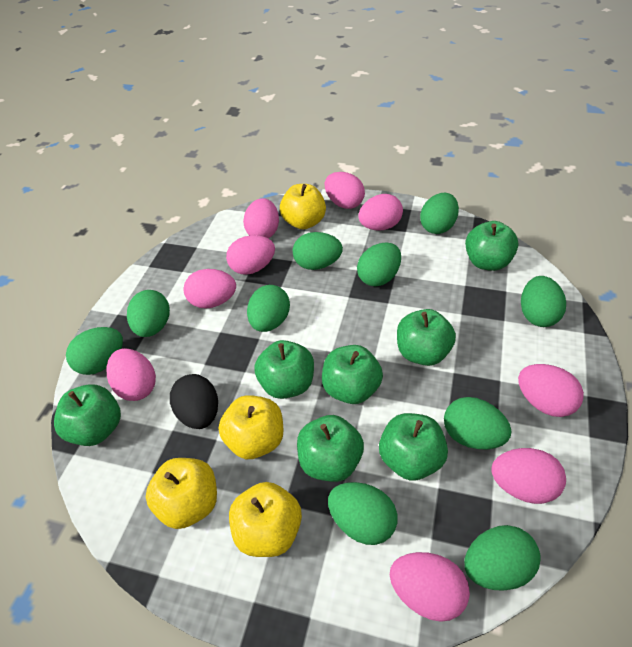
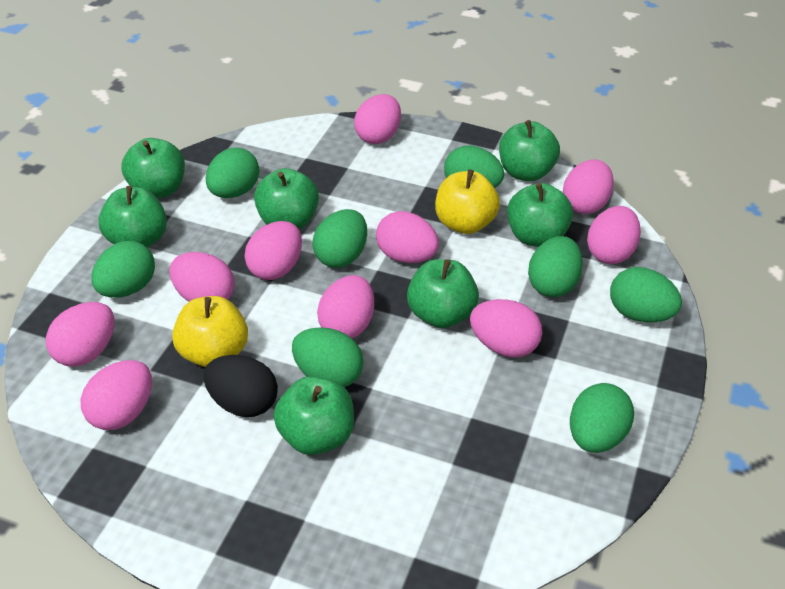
green egg: [66,327,123,375] [127,290,170,337] [247,285,290,332] [293,232,343,270] [328,482,397,545] [357,242,401,287] [420,193,459,234] [444,397,511,449] [464,525,541,591] [521,276,566,327] = 10 -> [91,241,155,298] [205,147,259,198] [292,327,363,387] [313,209,367,268] [444,146,504,188] [528,236,583,297] [570,383,634,453] [610,267,682,322] = 8
pink egg: [107,349,156,401] [183,269,236,309] [226,235,275,275] [243,198,279,238] [325,172,365,209] [359,194,403,231] [390,552,470,622] [491,448,566,504] [518,364,584,417] = 9 -> [46,302,115,367] [80,360,152,430] [169,252,235,302] [244,221,302,280] [317,275,374,339] [354,94,401,144] [376,211,439,263] [470,299,542,358] [563,159,614,214] [587,206,641,264] = 10
yellow apple: [146,458,217,529] [219,395,284,459] [229,482,302,557] [280,184,326,230] = 4 -> [172,296,248,367] [435,170,500,234] = 2

